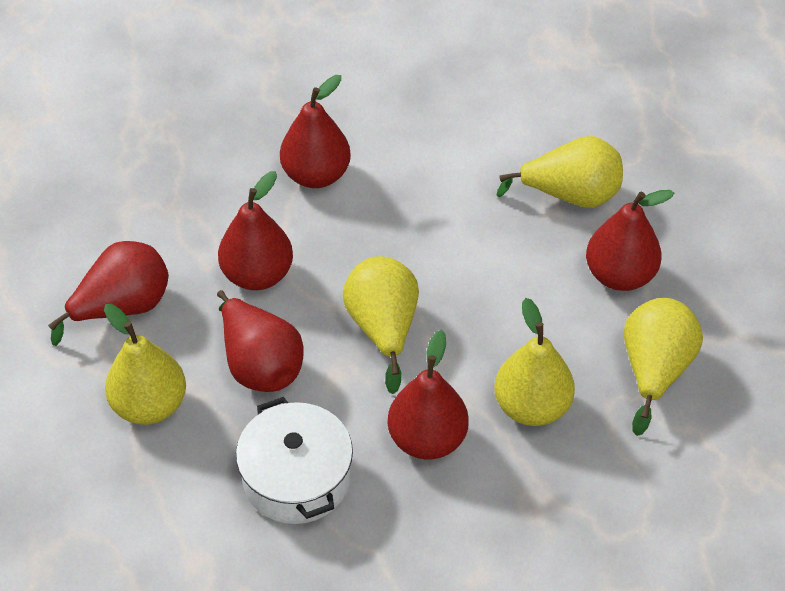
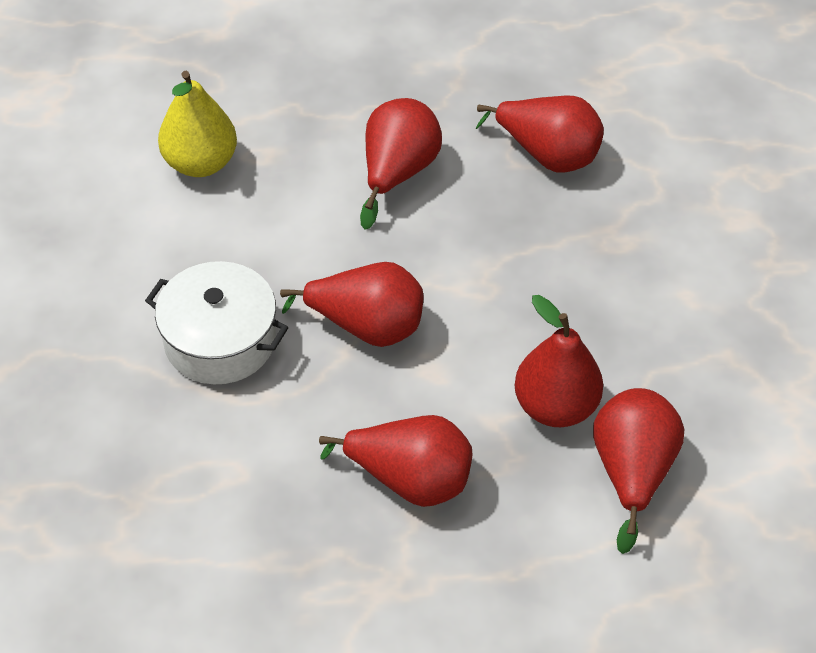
yellow pear: [104,304,186,425] [342,256,419,394] [495,298,575,426] [497,136,623,208] [624,298,703,436] = 5 -> [158,71,237,177] = 1

